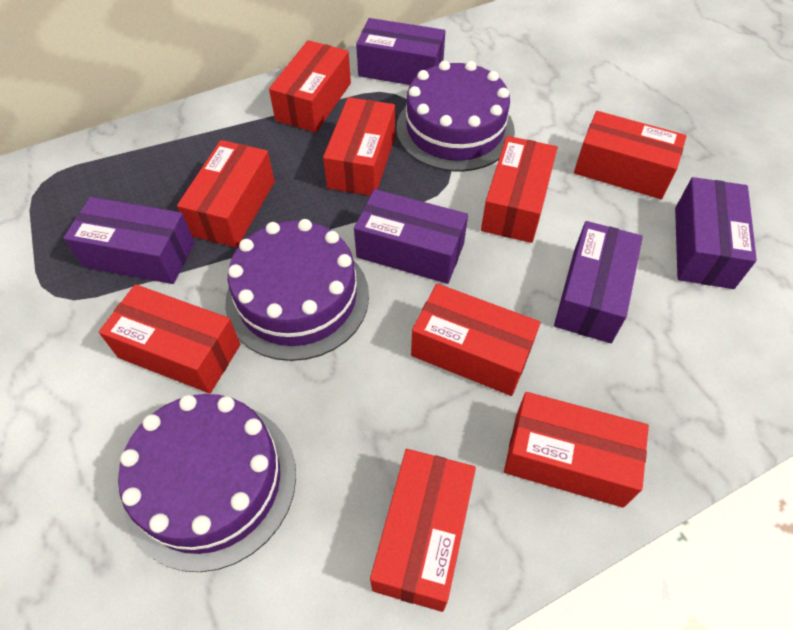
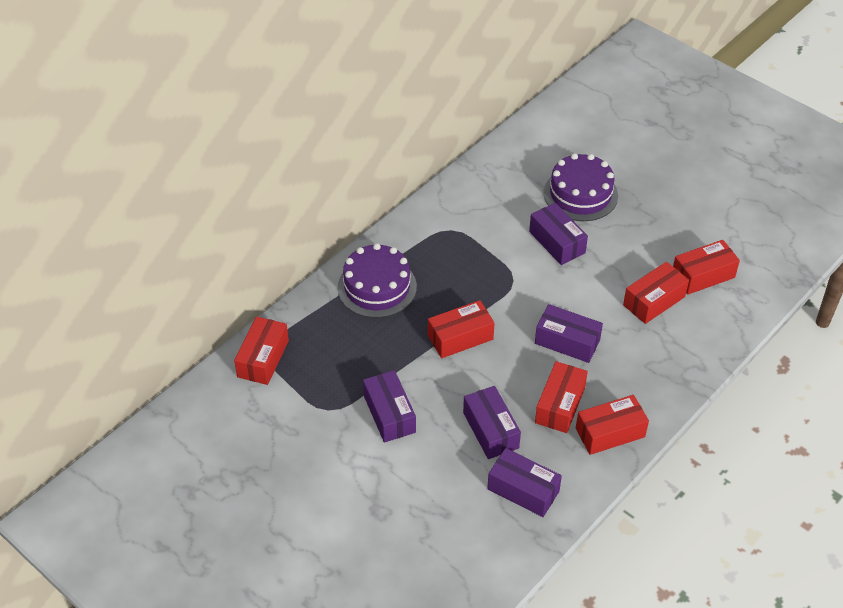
purple cake: [118,394,296,572] [225,219,369,361] [396,60,515,172] = 3 -> [338,243,417,318] [544,153,618,221] = 2
red box: [99,284,240,393] [177,140,275,248] [269,40,351,133] [323,97,395,196] [370,449,476,612] [411,284,540,396] [481,136,557,243] [504,392,649,508] [574,111,687,199] = 9 -> [234,317,289,385] [428,300,495,358] [535,361,588,433] [576,395,649,455] [623,262,689,324] [673,240,740,295] = 6

